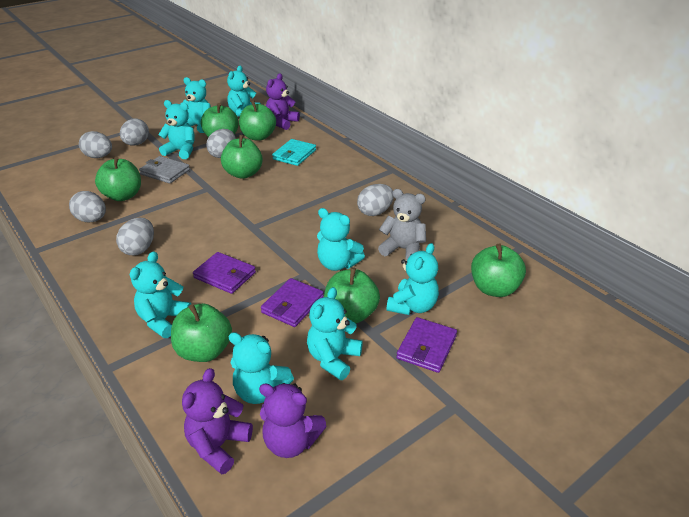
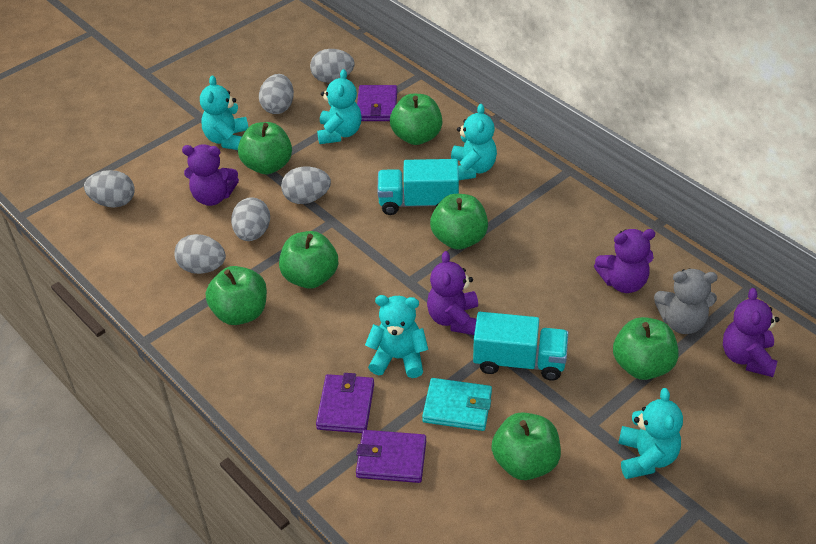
grey wallet: [139,156,190,184] = 1 -> none = 0
purple teddy bear: [182,368,253,474] [259,383,326,458] [266,73,300,130] = 3 -> [182,144,239,206] [427,251,478,335] [594,229,655,293] [723,288,779,377] = 4
turquoise teddy bear: [130,251,191,338] [158,100,195,159] [183,77,211,133] [227,66,261,117] [229,332,294,404] [307,287,363,380] [317,208,365,271] [386,243,439,315] = 8 -> [200,76,248,150] [317,69,362,144] [365,295,428,378] [451,104,497,180] [618,388,683,479] = 5
turquoise truck: none = 0 -> [377,159,459,215] [473,312,569,380] = 2

